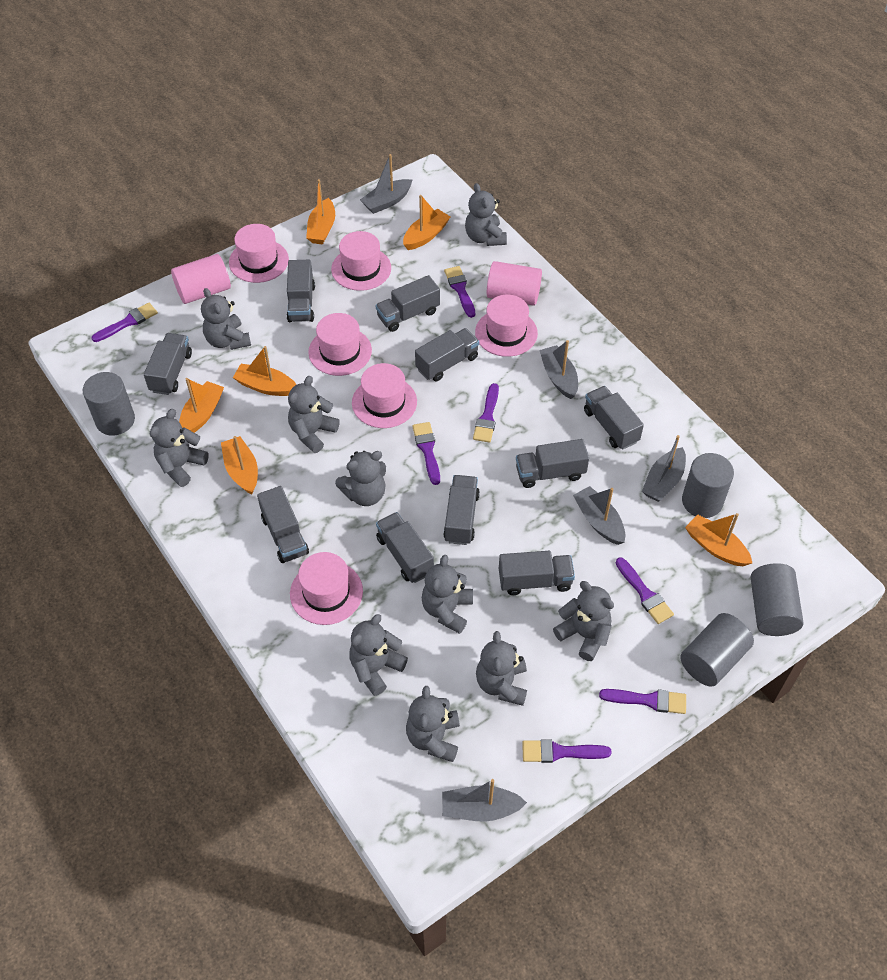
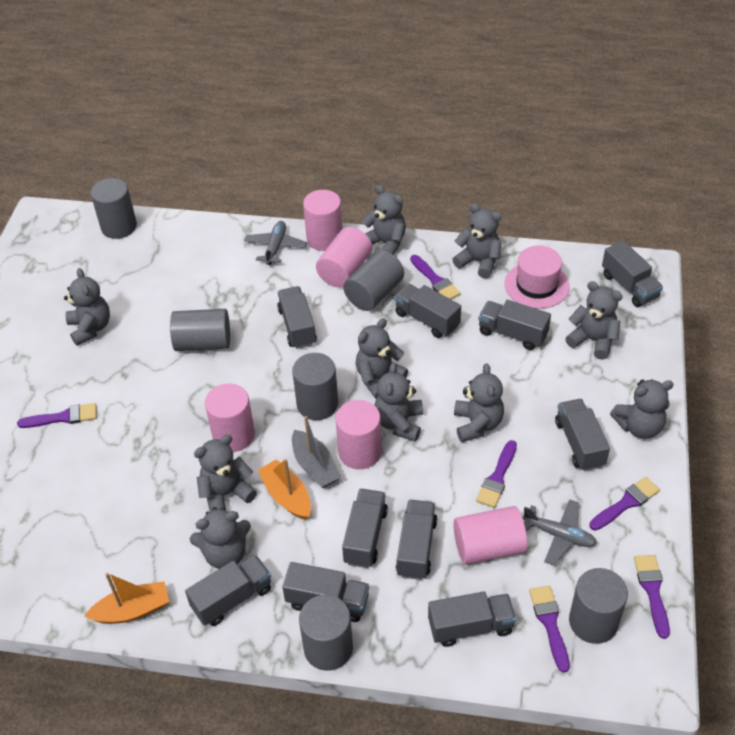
grey boat: [360,154,412,214] [442,779,527,822] [539,340,578,399] [573,486,625,545] [642,435,686,502] = 5 -> [292,416,341,488] = 1
grey cylinder: [83,372,135,436] [680,613,754,687] [682,453,734,518] [751,563,803,636] = 4 -> [91,178,137,239] [170,309,230,351] [292,353,338,420] [299,595,353,671] [343,250,404,311] [569,568,628,644] = 6
grey plane: none = 0 -> [244,221,307,265] [523,499,597,566] = 2
orange boat: [179,378,224,433] [221,436,258,495] [233,346,296,396] [306,179,335,244] [403,195,450,250] [685,513,752,566] = 6 -> [85,573,169,624] [258,459,311,520] = 2
pink cylinder: [171,254,231,304] [487,261,542,306] = 2 -> [205,383,255,452] [303,190,342,251] [316,227,372,288] [336,400,382,469] [453,506,527,564] = 5
pink hat: [229,224,289,283] [290,552,363,625] [308,313,372,376] [331,231,391,291] [352,363,417,428] [475,295,538,357] = 6 -> [505,245,570,309] = 1
purple brush: [91,303,158,342] [412,422,440,485] [444,266,475,318] [473,383,499,443] [522,739,612,763] [599,689,686,714] [616,557,674,624] = 7 -> [17,403,97,428] [410,255,461,299] [476,440,517,508] [529,586,570,673] [589,477,660,531] [634,555,670,639] = 6

